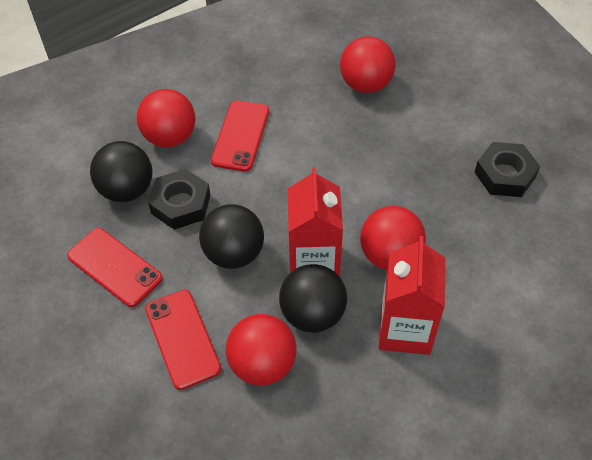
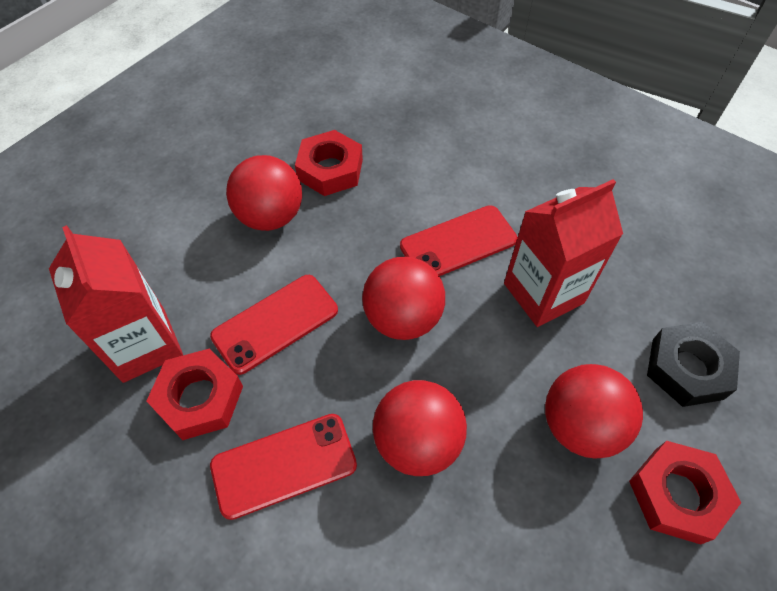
black ball: [90,141,152,202] [199,204,264,269] [279,264,347,333] = 3 -> none = 0
black nut: [148,169,210,230] [475,142,540,197] = 2 -> [647,322,740,407] = 1
red nut: none = 0 -> [147,349,243,440] [295,130,363,196] [629,441,741,544] = 3

